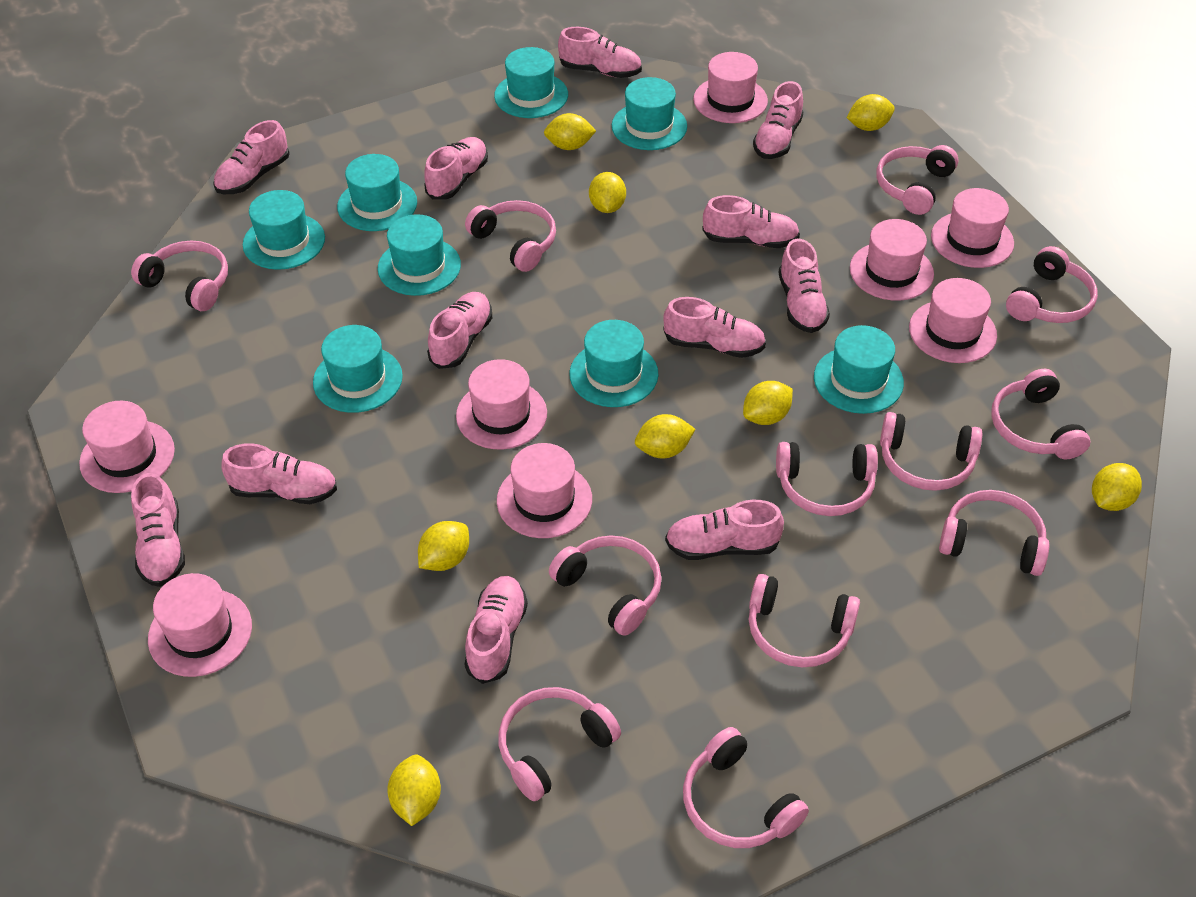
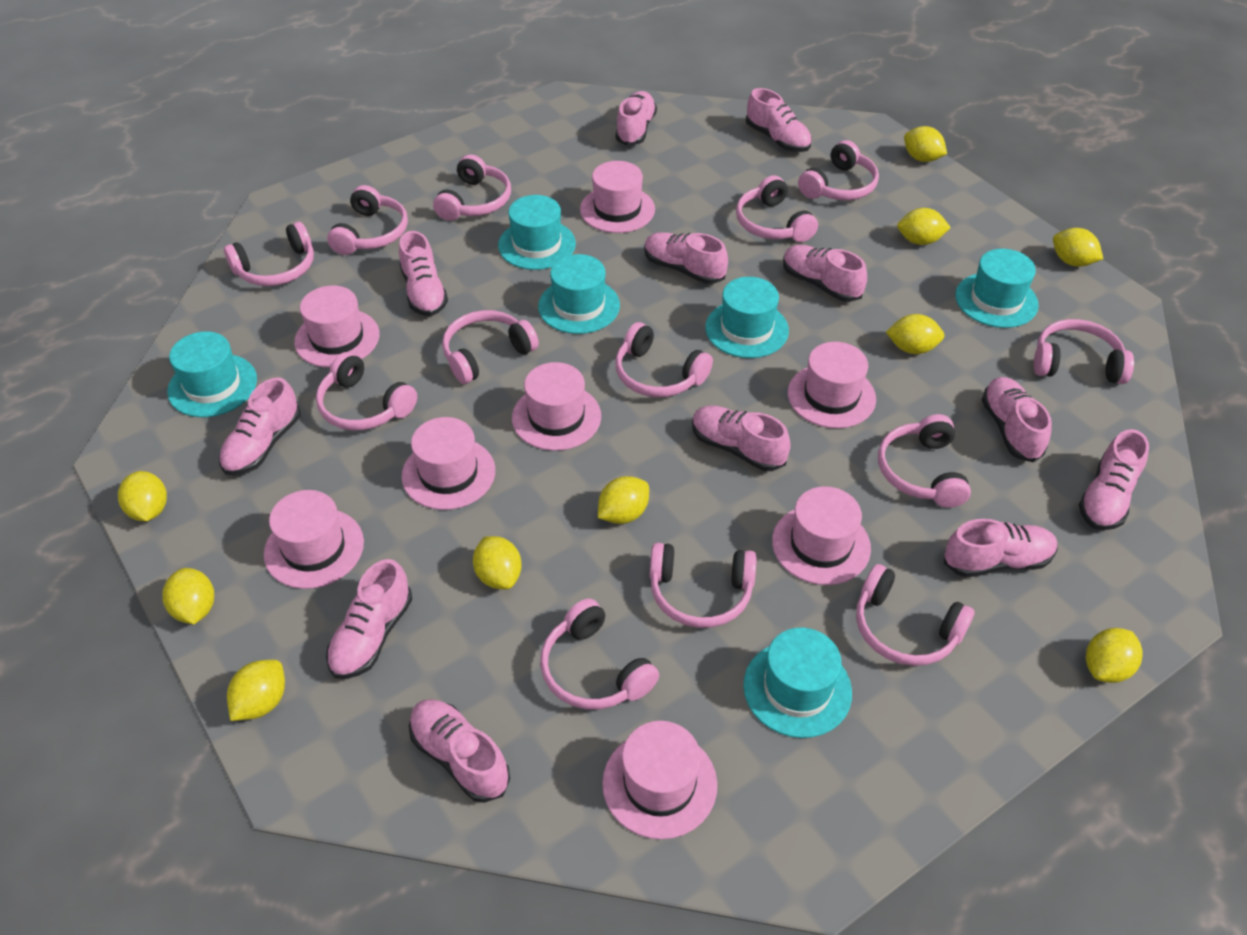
pink headphones: [131,241,228,311] [465,200,556,272] [498,687,621,801] [549,535,662,636] [683,727,809,848] [749,574,860,667] [776,442,878,516] [876,145,958,215] [880,412,982,491] [939,490,1050,576] [991,369,1090,459] [1006,246,1098,323] = 12 -> [224,222,314,286] [316,352,417,431] [327,185,408,255] [433,154,511,221] [442,310,539,384] [540,598,659,709] [615,322,713,397] [650,543,756,628] [736,175,818,242] [798,140,879,200] [856,564,974,666] [878,414,971,508] [1034,319,1134,384] = 13
turquoise hat: [243,190,325,270] [313,325,403,413] [337,154,417,231] [378,214,461,296] [494,47,568,118] [569,320,658,407] [612,77,687,150] [814,325,904,414] = 8 -> [167,331,257,417] [498,195,576,270] [538,254,620,334] [705,277,789,358] [743,627,852,738] [955,249,1039,328] = 6
yellow lemon: [387,755,441,826] [418,521,469,571] [544,113,596,150] [589,172,626,213] [635,414,695,458] [743,381,793,425] [847,94,895,131] [1092,463,1142,511] = 8 -> [118,471,167,521] [162,568,214,624] [227,660,285,721] [473,536,522,589] [598,476,649,524] [886,314,944,354] [897,208,951,245] [904,126,947,162] [1053,228,1103,267] [1086,628,1143,683] = 10

